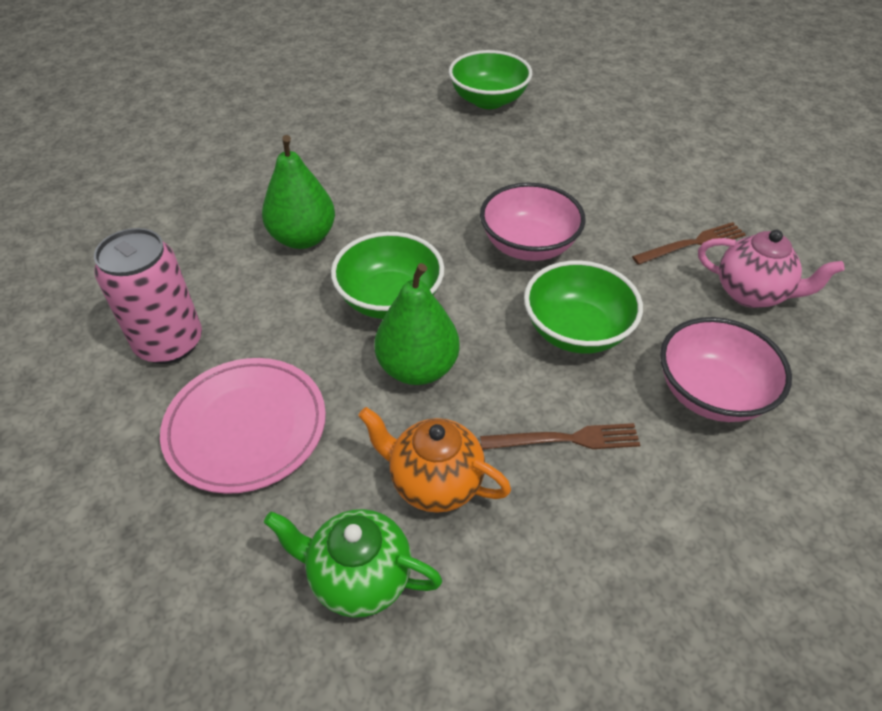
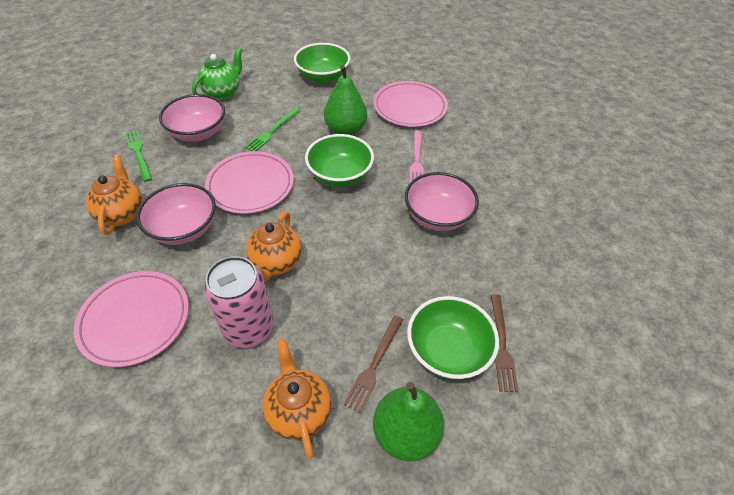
green fork: none = 0 -> [125,130,152,182] [244,108,301,151] = 2
orange teapot: [358,407,511,513] = 1 -> [86,155,143,235] [246,211,302,282] [262,339,331,459] = 3
pink bowl: [480,183,586,261] [660,317,792,422] = 2 -> [136,183,216,245] [159,94,225,141] [405,172,479,231] = 3
pink fork: none = 0 -> [409,131,424,183] = 1
pink plate: [160,358,326,494] = 1 -> [74,271,189,367] [205,151,294,214] [373,81,448,127] = 3
pink teapot: [698,230,845,308] = 1 -> none = 0

